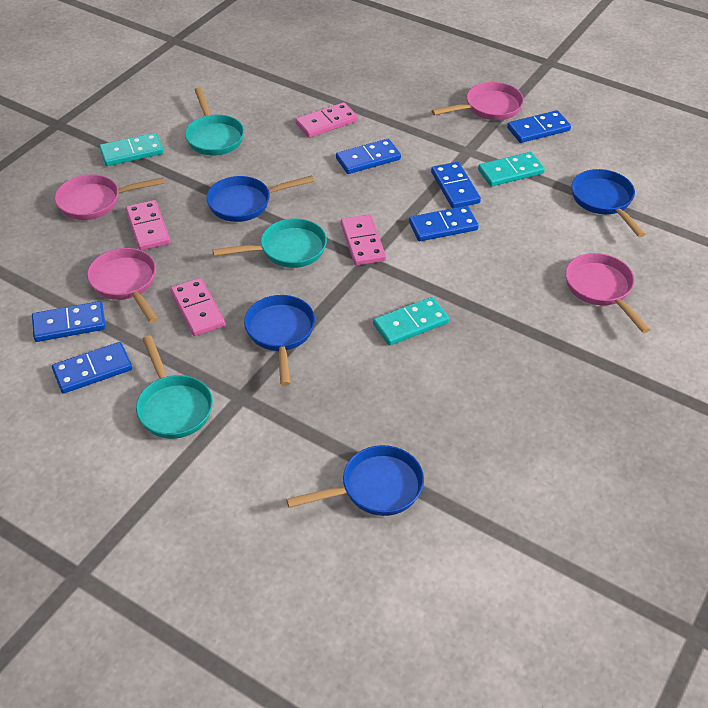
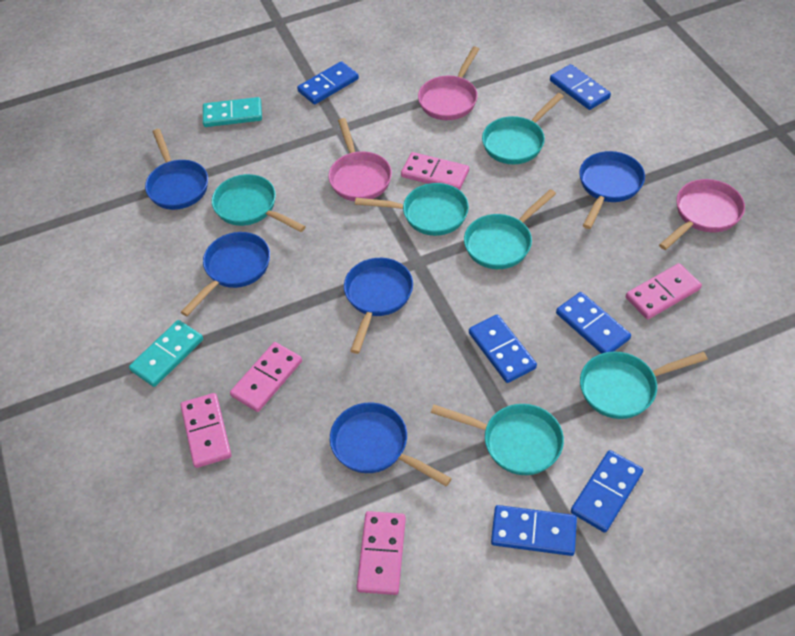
blue pan: [206,176,314,222] [244,295,315,386] [286,445,424,516] [572,169,645,237] = 4 -> [145,129,208,210] [181,232,270,316] [330,403,452,486] [344,258,413,354] [579,151,645,229] = 5
pink domino: [126,200,171,250] [170,278,225,336] [295,102,358,138] [341,214,386,266] = 4 -> [180,393,232,468] [230,342,302,412] [356,511,406,595] [401,152,469,190] [626,263,702,319] = 5
pink pan: [55,174,165,220] [87,248,158,323] [431,82,524,120] [565,253,650,333] = 4 -> [328,118,392,201] [418,46,479,120] [659,179,745,250] = 3
turquoise domino: [99,133,164,166] [373,297,449,346] [478,152,545,187] = 3 -> [129,320,203,387] [203,97,262,127] = 2
turquoise pan: [136,335,213,439] [185,87,244,156] [213,218,327,268] = 3 -> [212,174,306,232] [355,183,469,236] [431,404,564,475] [464,189,556,269] [482,93,564,164] [580,351,708,419] = 6

